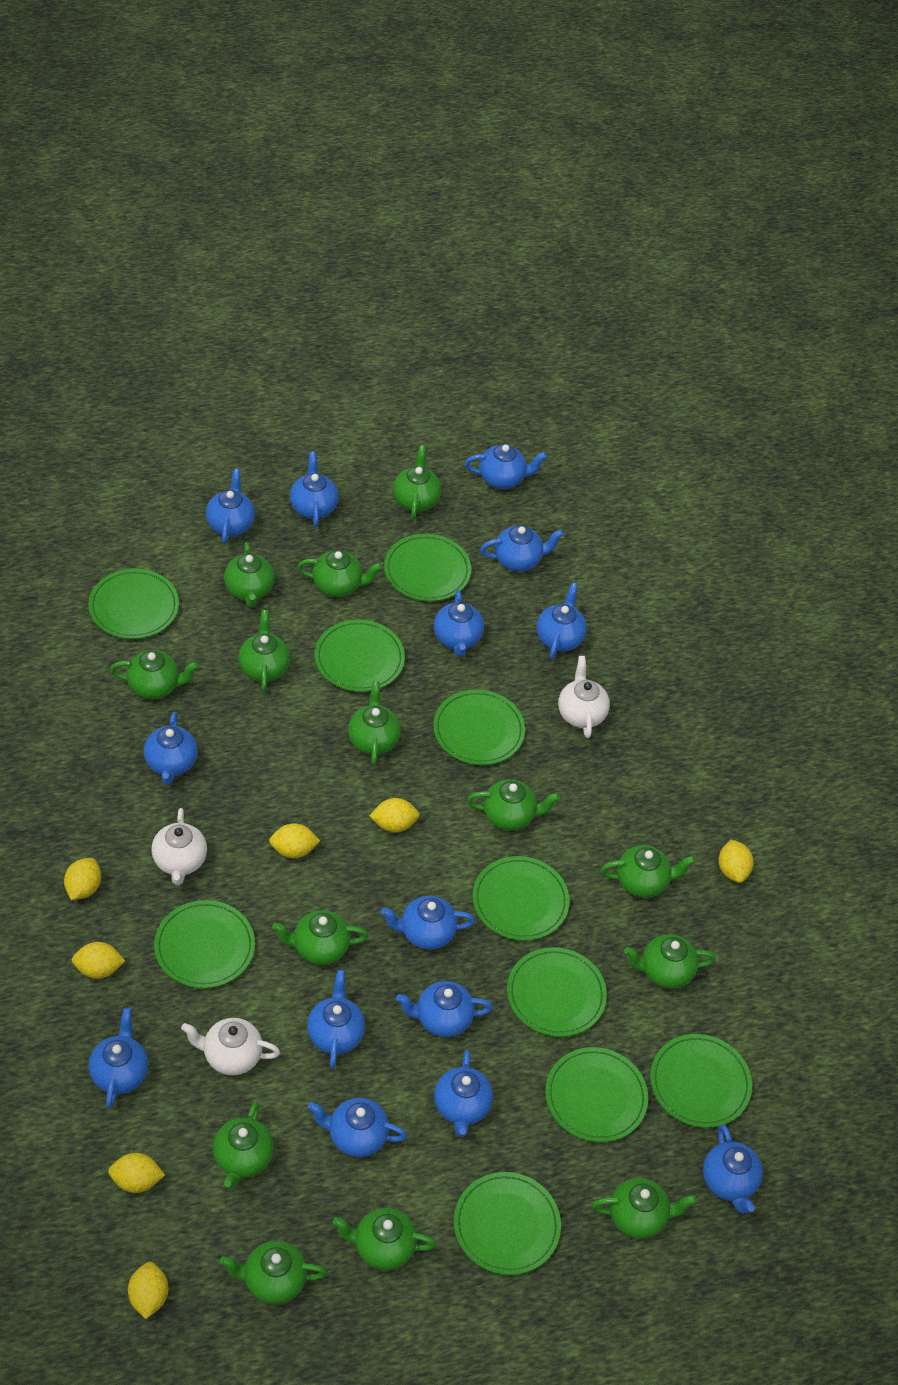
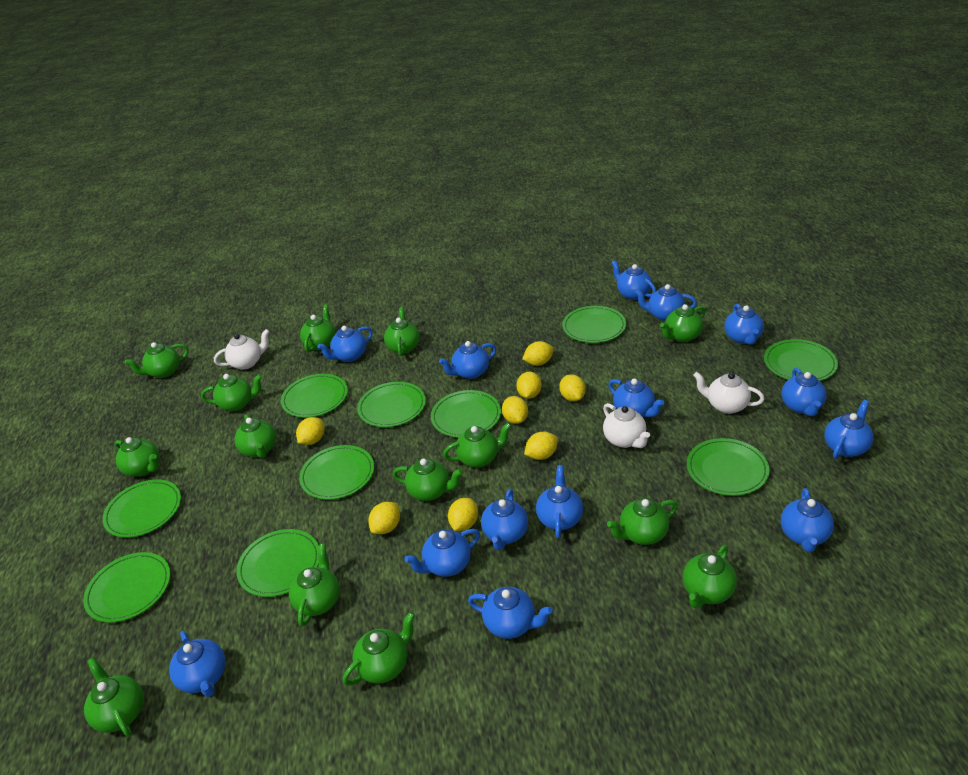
yellow lemon: [64,858,101,900] [72,942,125,979] [108,1153,165,1193] [128,1262,168,1319] [269,823,320,858] [370,798,419,832] [718,839,754,883] = 7 -> [296,417,324,445] [368,502,400,534] [448,498,478,531] [502,396,528,424] [516,372,542,399] [523,341,554,366] [524,432,558,460] [559,374,586,401] = 8

